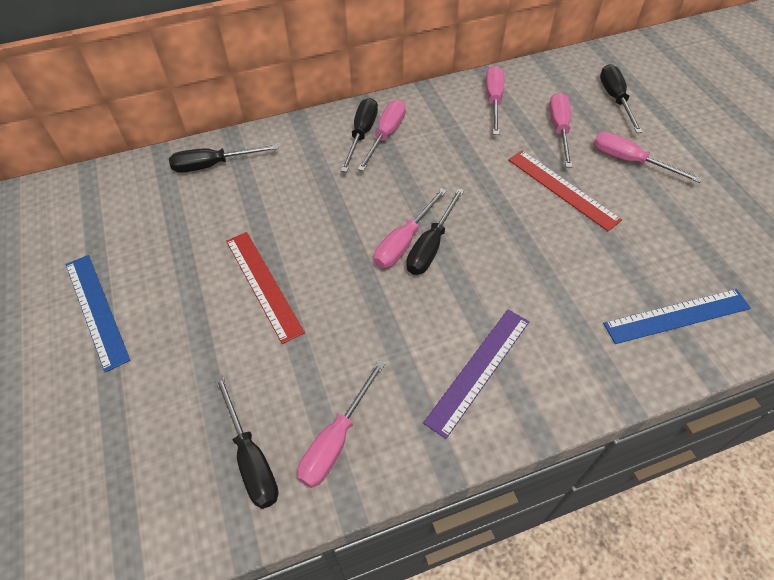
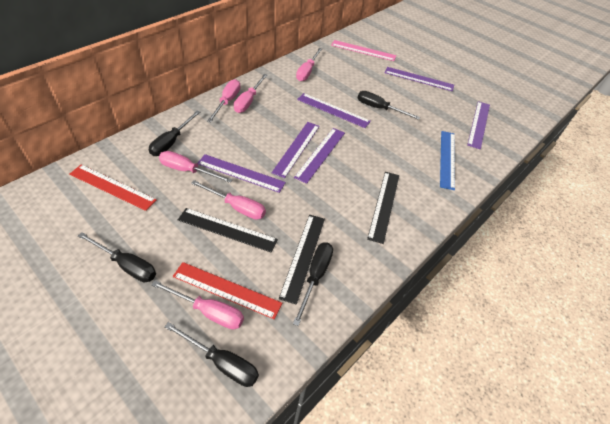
black ruler: none = 0 -> [178,208,278,252] [279,215,325,305] [367,172,399,244] = 3
blue ruler: [65,255,130,372] [603,289,751,344] = 2 -> [440,131,455,190] = 1
pink ruler: none = 0 -> [331,40,396,61] = 1
purple ruler: [423,309,529,439] = 1 -> [198,154,286,193] [272,122,320,178] [294,128,345,184] [297,93,371,128] [385,67,454,91] [467,101,490,149] = 6

